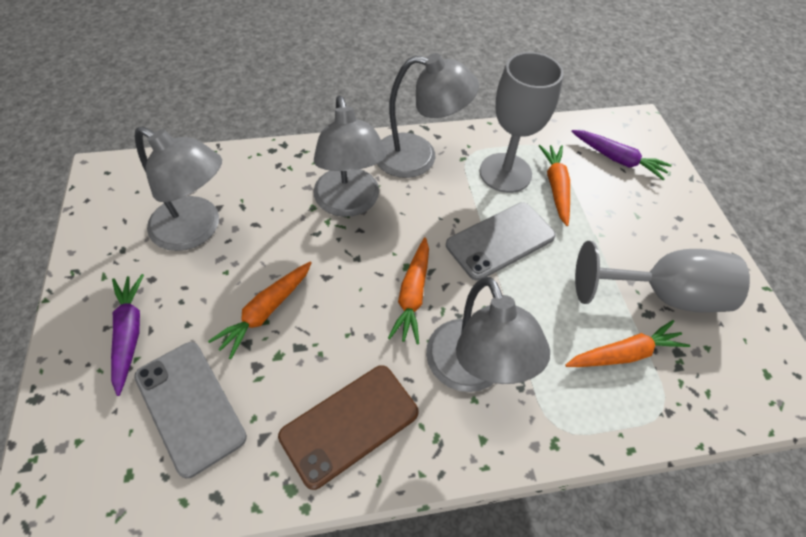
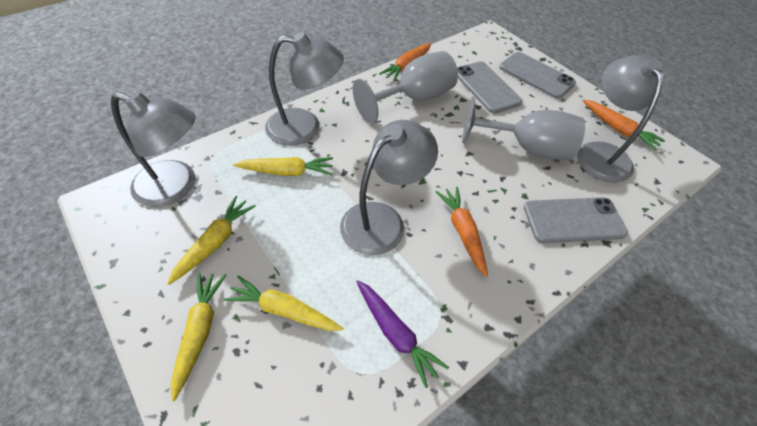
brown phone: [278,365,419,490] = 1 -> none = 0
grey phone: [134,342,247,478] [446,202,556,281] = 2 -> [457,61,523,114] [499,52,576,99] [524,197,628,243] = 3
orange carrot: [208,262,311,359] [388,237,429,344] [539,145,570,226] [565,320,690,367] = 4 -> [379,43,431,82] [436,187,488,277] [583,99,665,151] = 3
purple carrot: [111,274,144,396] [571,130,672,180] = 2 -> [356,280,449,388] = 1
yellow carrot: none = 0 -> [167,196,256,285] [171,273,226,401] [223,276,343,331] [233,157,333,176] = 4

